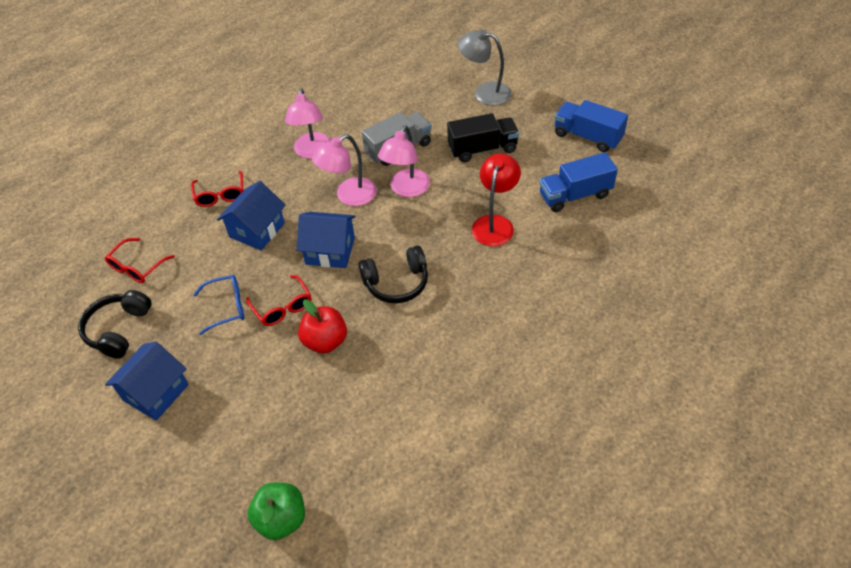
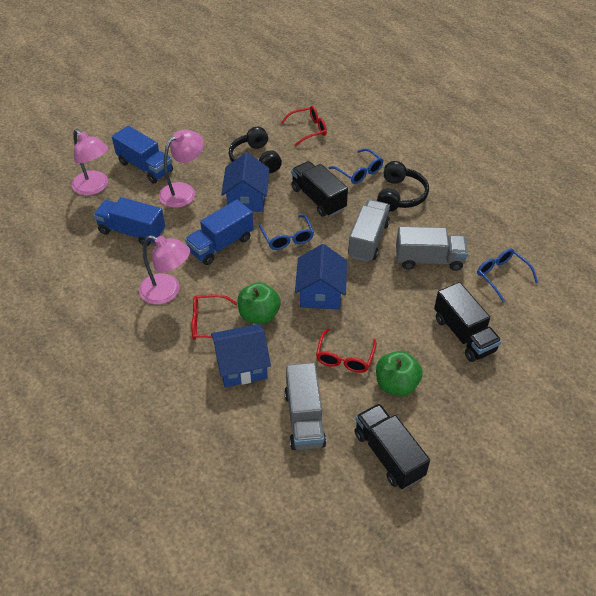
black truck: [447,113,519,162] = 1 -> [291,161,348,217] [354,403,430,489] [434,282,502,362] = 3
blue glasses: [193,275,244,335] = 1 -> [259,215,314,250] [329,148,383,184] [477,248,538,303] = 3
blue truck: [539,152,618,212] [554,100,628,152] = 2 -> [93,197,165,246] [112,126,173,184] [185,200,254,265] = 3
green apple: [248,483,305,540] = 1 -> [237,282,281,324] [376,351,423,396] = 2
grey lamp: [458,29,511,106] = 1 -> none = 0
grey truck: [362,112,432,166] = 1 -> [284,363,326,450] [348,200,390,262] [396,226,468,271] = 3
red apple: [298,299,347,353] = 1 -> none = 0
red lamp: [472,154,521,246] = 1 -> none = 0

